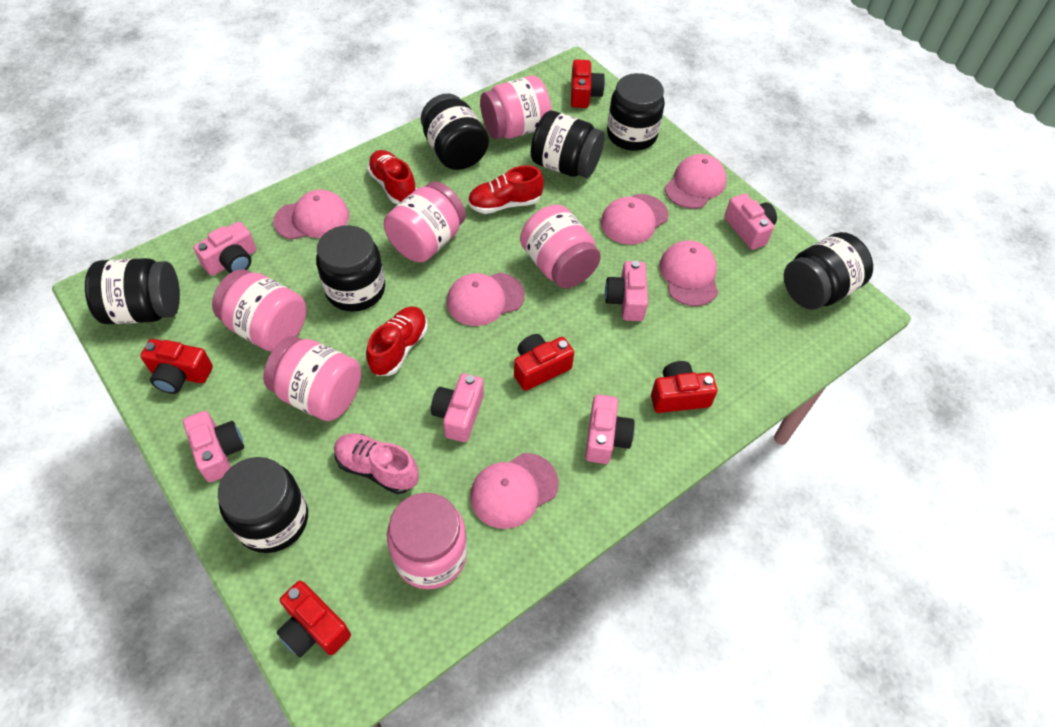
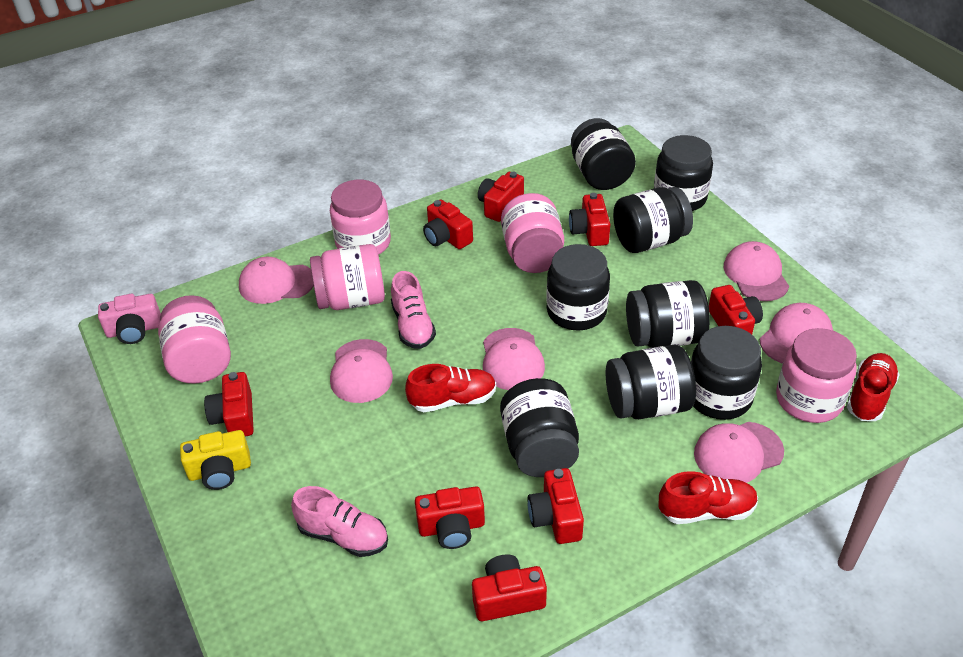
black jar: [85,258,180,324] [218,457,308,553] [316,225,385,312] [421,93,489,170] [531,111,604,178] [607,73,665,151] [784,232,873,310] = 7 -> [500,378,579,477] [546,244,610,330] [571,118,636,190] [606,345,696,419] [613,187,693,253] [626,280,710,348] [654,135,713,211] [691,326,762,420] = 8
pink camera: [183,411,244,482] [193,221,256,276] [431,373,484,442] [585,394,635,464] [605,261,648,321] [724,193,777,250] = 6 -> [98,294,161,344] = 1
pink jar: [212,270,306,352] [263,336,361,421] [384,182,466,262] [387,493,467,589] [480,75,552,139] [520,205,601,288] = 6 -> [158,295,231,384] [310,244,385,310] [330,180,391,255] [501,193,564,273] [776,328,857,423] = 5
pink shoe: [334,433,419,494] = 1 -> [291,486,388,557] [391,271,436,349] = 2
red camera: [140,339,213,394] [277,581,351,657] [514,334,574,391] [571,59,605,108] [651,361,717,413] = 5 -> [204,372,254,436] [415,486,485,549] [423,199,473,249] [472,554,547,621] [478,172,524,222] [527,468,584,544] [569,193,610,246] [709,285,763,334] = 8
yellow camera: none = 0 -> [180,430,251,490] = 1

